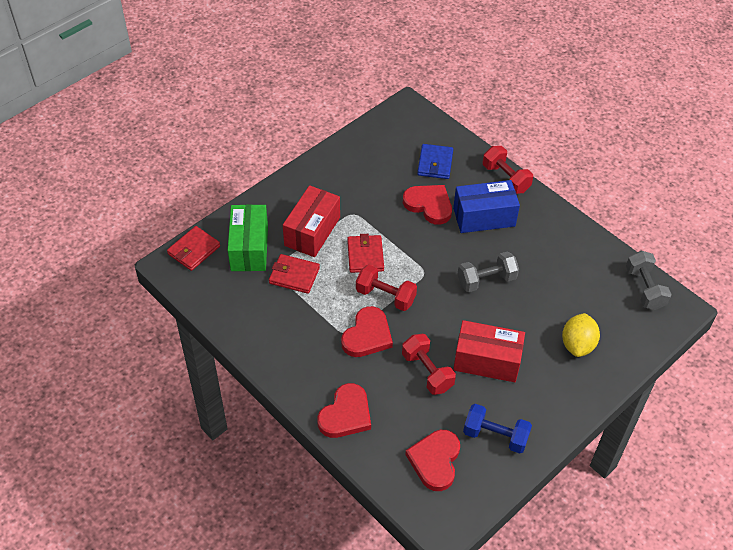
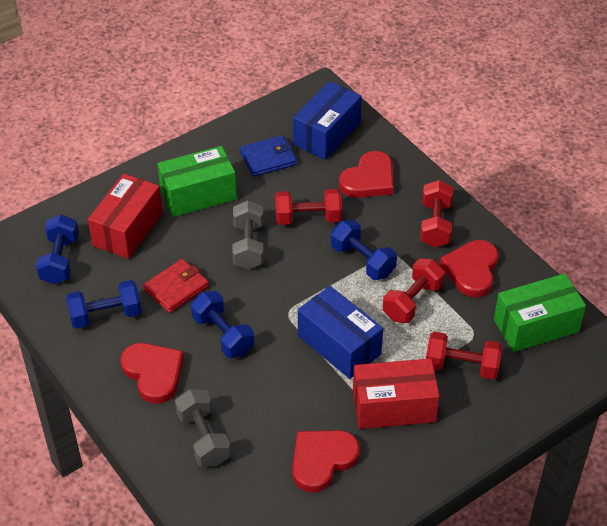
blue box: [453,180,520,233] = 1 -> [293,81,362,160] [298,286,383,379] = 2
blue dumbbell: [463,404,532,454] = 1 -> [36,214,79,284] [66,280,142,329] [191,291,254,358] [331,220,397,280] = 4
green box: [228,204,268,271] = 1 -> [157,146,237,217] [494,274,586,352] = 2
red dumbbell: [356,265,417,311] [402,334,456,395] [483,146,533,194] = 3 -> [275,189,342,225] [383,258,445,323] [420,180,453,248] [426,332,502,380] = 4
red wallet: [167,226,220,271] [269,254,320,294] [347,234,384,273] = 3 -> [143,259,209,313] = 1
yellow lemon: [562,313,600,357] = 1 -> none = 0

